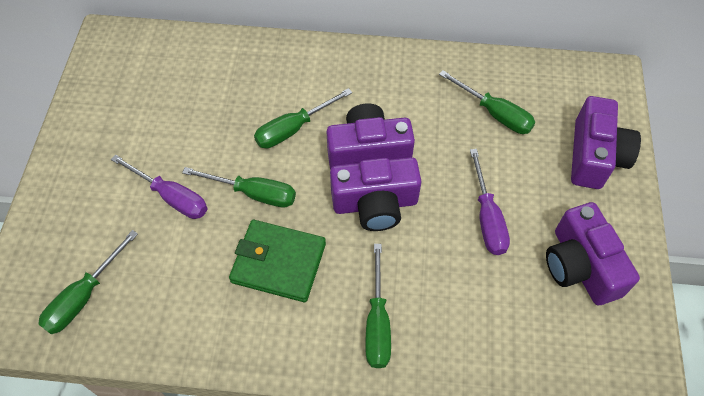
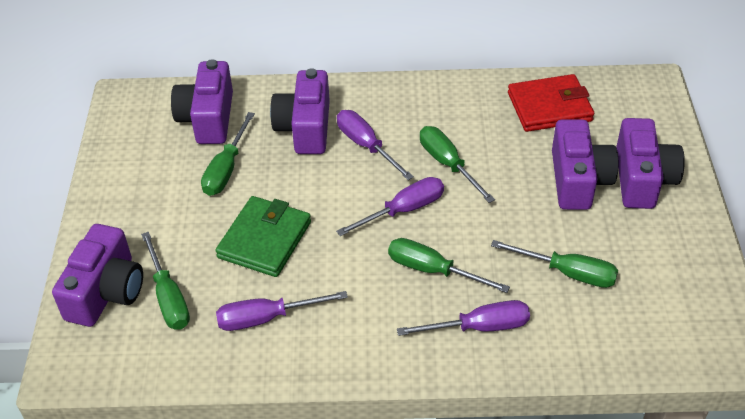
purple camera: [327,103,415,169] [330,157,421,231] [546,202,640,305] [571,96,641,189] = 4 -> [52,224,143,327] [171,59,233,144] [270,68,330,154] [552,119,618,210] [616,118,685,209] = 5
purple screwdriver: [111,154,207,219] [470,149,510,255] = 2 -> [216,291,348,331] [336,177,444,236] [337,110,414,180] [397,300,530,336] = 4
red wallet: none = 0 -> [508,74,594,132] = 1

